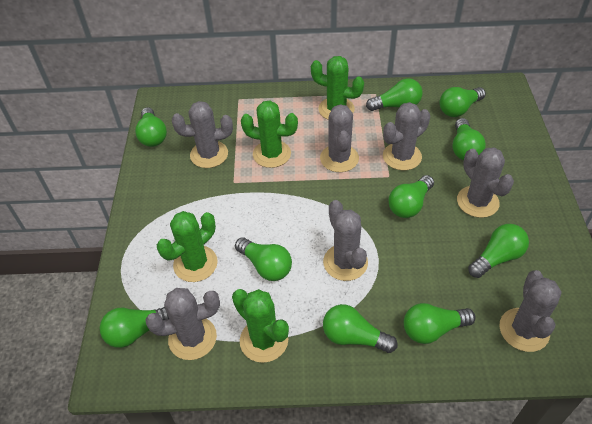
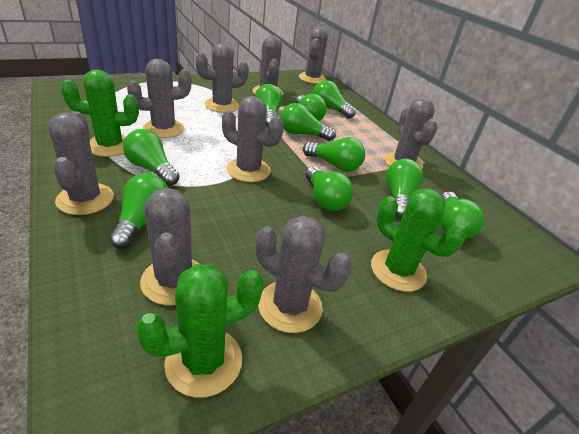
green cactus: [157,211,218,282] [232,289,289,363] [241,101,298,168] [311,56,364,120] = 4 -> [61,69,139,157] [136,264,264,398] [371,188,467,292] = 3
grey cactus: [146,288,220,360] [172,101,233,168] [320,104,359,172] [323,200,368,281] [383,102,430,170] [457,147,514,218] [499,270,562,352] = 7 -> [48,111,114,215] [127,59,192,138] [140,188,199,305] [196,43,249,113] [222,96,284,182] [252,35,284,96] [256,215,352,333] [299,27,328,84] [384,97,438,169] = 9

